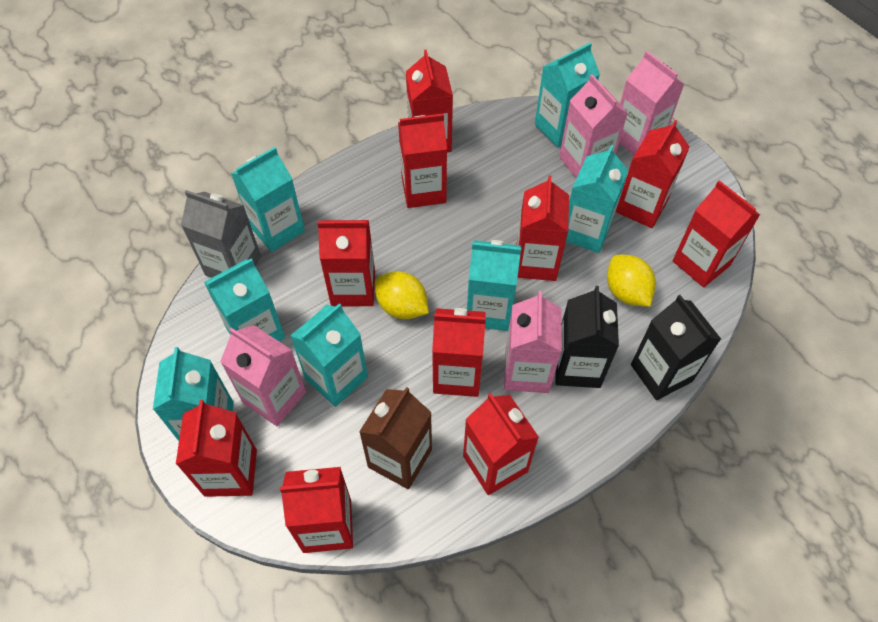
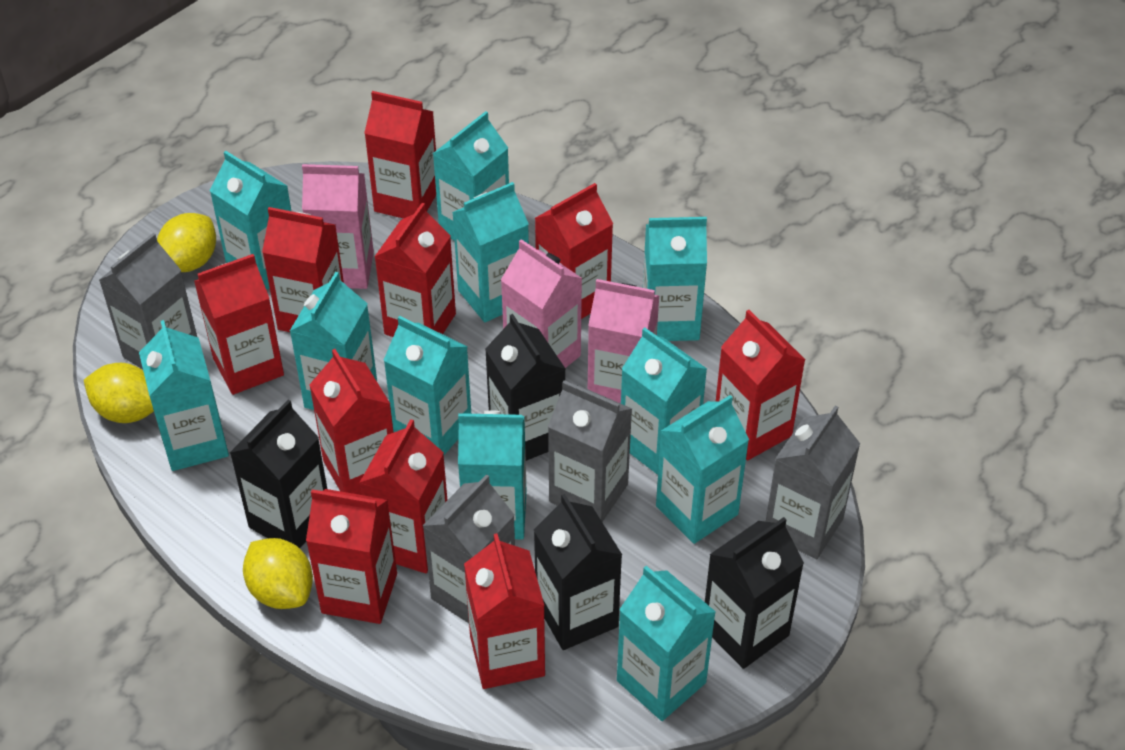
black carton: [555,286,619,388] [631,295,721,400] = 2 -> [230,400,327,548] [485,314,565,461] [534,494,622,650] [705,517,804,669] = 4
brown carton: [359,387,432,489] = 1 -> none = 0
grey carton: [181,190,261,278] = 1 -> [99,233,197,369] [423,475,515,623] [548,380,632,522] [766,406,860,559] = 4
pink carton: [220,325,306,426] [504,291,562,393] [559,74,628,178] [619,51,684,155] = 4 -> [302,164,374,289] [501,239,582,368] [588,279,659,404] = 3
turquoise carton: [153,347,233,441] [204,259,285,342] [231,147,305,252] [290,303,368,407] [467,240,521,331] [535,43,600,147] [566,145,628,253] = 7 -> [139,320,229,471] [210,151,291,290] [290,272,377,410] [384,316,471,455] [433,111,509,241] [452,182,529,322] [458,410,527,539] [617,566,716,721] [621,328,707,475] [643,217,707,341] [656,395,749,544] = 11
yellow lemon: [375,271,429,319] [607,255,656,307] = 2 -> [84,363,154,423] [157,213,216,272] [243,538,313,609] = 3

